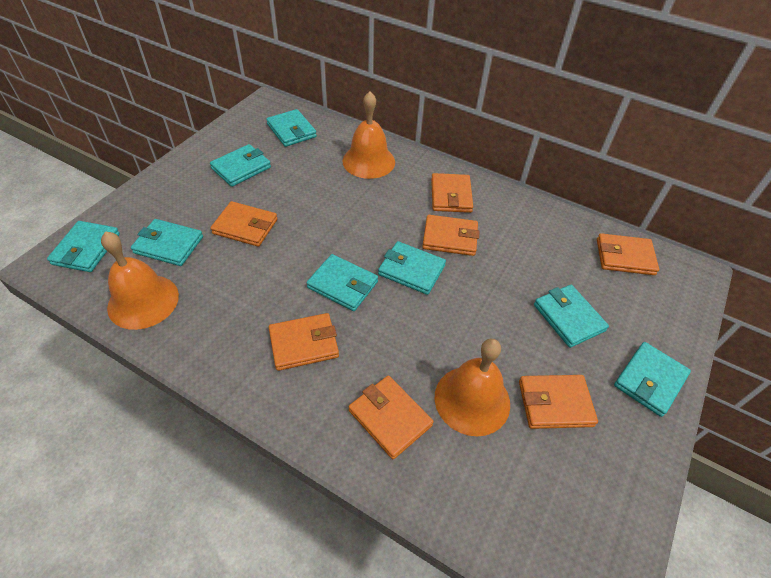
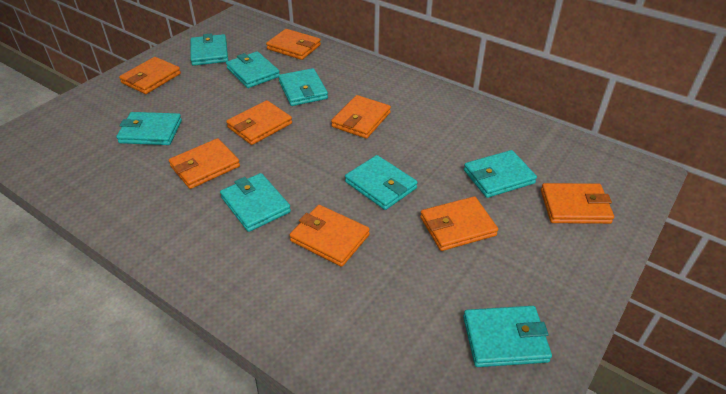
orange bell: [101,231,179,330] [343,91,395,179] [435,339,510,436] = 3 -> none = 0
orange wallet: [210,201,277,247] [269,313,339,371] [349,376,434,459] [422,215,480,256] [431,173,473,213] [519,375,598,429] [597,233,659,275] = 7 -> [119,57,181,94] [169,138,240,189] [226,100,292,145] [266,29,321,60] [290,205,370,267] [331,95,391,139] [420,196,498,251] [541,183,614,224] = 8

